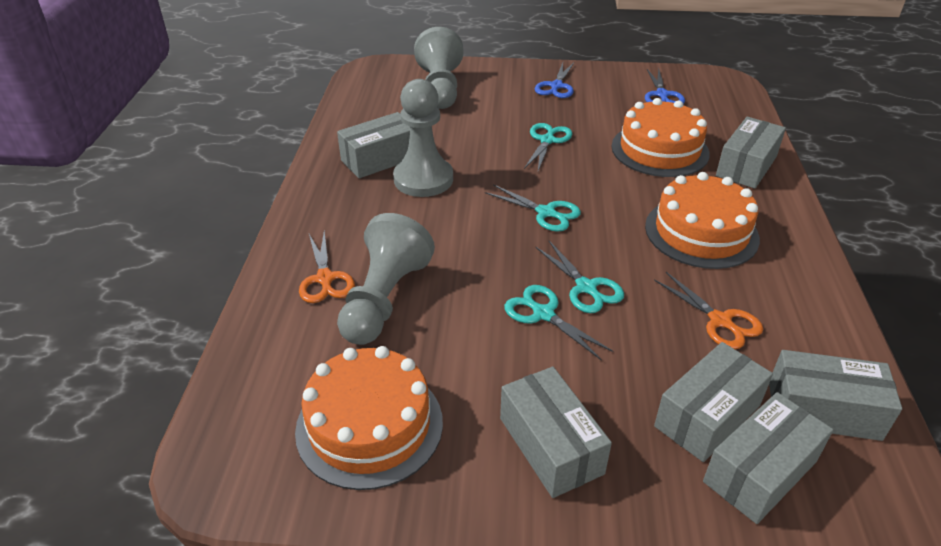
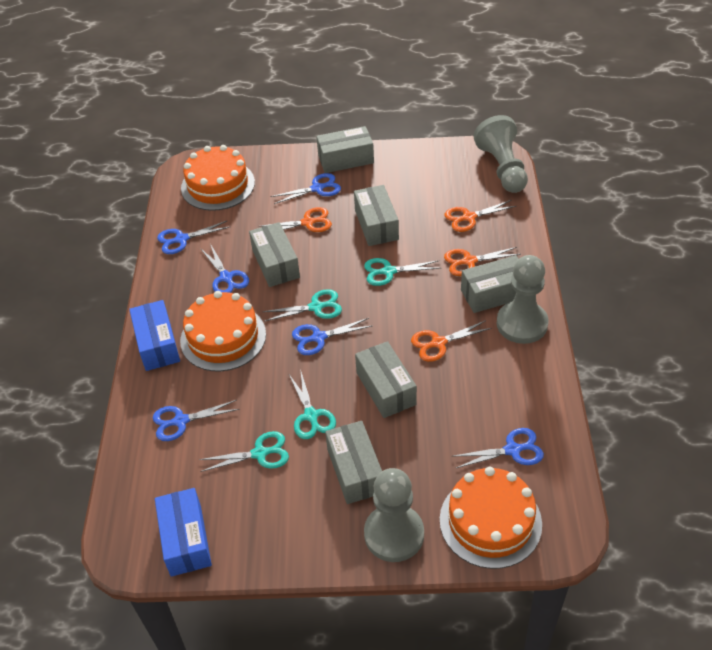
blue box: none = 0 -> [129,300,180,371] [155,488,212,577] = 2
blue scissors: [535,63,574,98] [645,68,685,104] = 2 -> [153,400,240,441] [157,221,231,254] [200,245,249,293] [270,173,341,204] [292,318,372,355] [454,428,544,468] = 6
orange scissors: [299,231,355,303] [654,272,763,349] = 2 -> [258,207,332,232] [411,320,492,362] [444,247,521,276] [445,200,516,232] = 4

